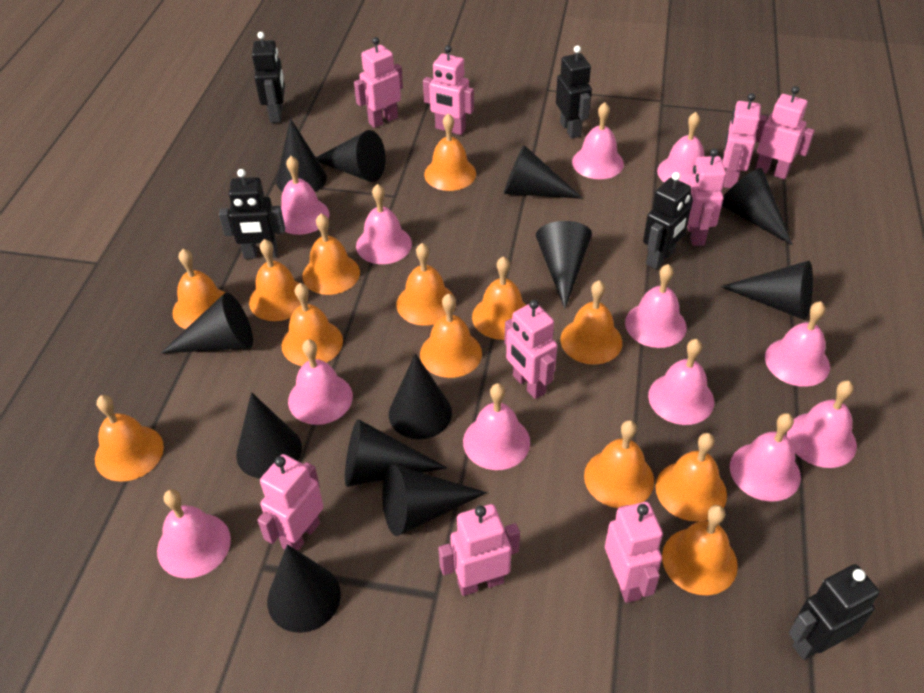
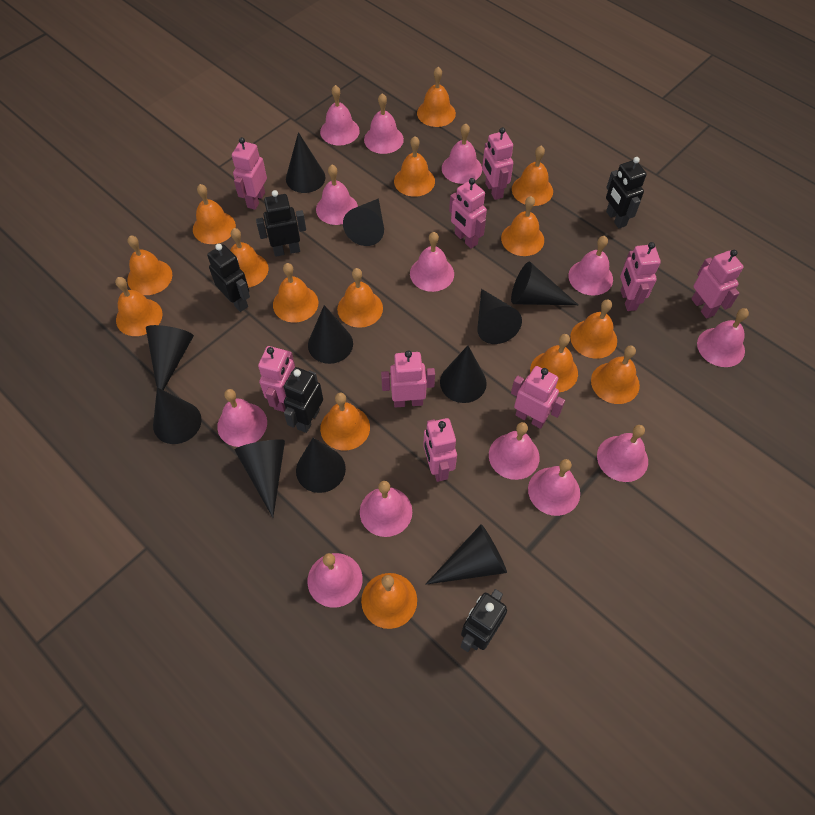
black cone: [161,293,253,353] [236,392,302,479] [267,544,341,633] [276,118,327,192] [316,130,386,182] [345,419,447,487] [382,465,487,536] [389,353,452,439] [504,145,583,199] [536,221,592,309] [720,261,813,320] [722,168,792,245] = 12 -> [146,325,194,390] [153,387,202,444] [235,439,285,518] [286,132,326,193] [296,438,346,493] [308,305,353,364] [343,198,384,246] [425,524,507,585] [440,345,487,403] [478,289,522,344] [511,262,578,305] = 11
orange bell: [95,395,164,482] [172,249,225,329] [249,239,308,321] [281,283,343,366] [302,214,360,295] [396,243,456,326] [420,294,482,378] [424,114,476,191] [472,256,526,340] [560,280,622,365] [584,420,654,508] [656,433,727,521] [662,505,738,595] = 13 -> [115,277,163,336] [127,236,172,295] [193,184,236,244] [230,228,268,288] [273,263,318,323] [320,393,370,450] [337,268,383,328] [361,573,417,629] [394,136,435,197] [417,67,456,127] [501,196,544,256] [512,146,553,206] [530,334,578,392] [570,299,617,359] [591,346,640,404] = 15
pink bell: [157,489,231,578] [281,156,329,235] [288,339,353,425] [356,184,412,264] [463,383,530,470] [572,102,624,179] [625,264,687,348] [648,339,714,425] [657,112,704,185] [730,413,801,502] [765,301,830,387] [787,381,857,468] = 12 -> [217,389,267,447] [307,553,363,608] [316,165,358,225] [320,85,360,146] [360,481,412,537] [364,93,404,154] [410,232,454,292] [442,123,482,184] [489,422,539,480] [528,459,580,516] [568,236,613,296] [597,425,648,482] [697,308,749,367] = 13

